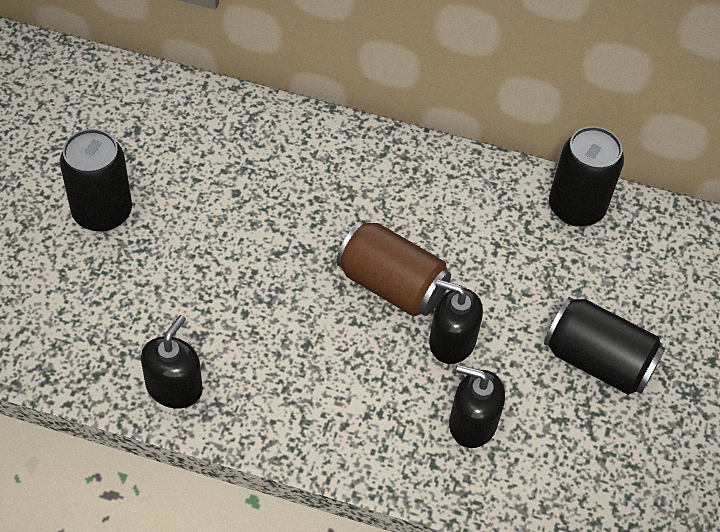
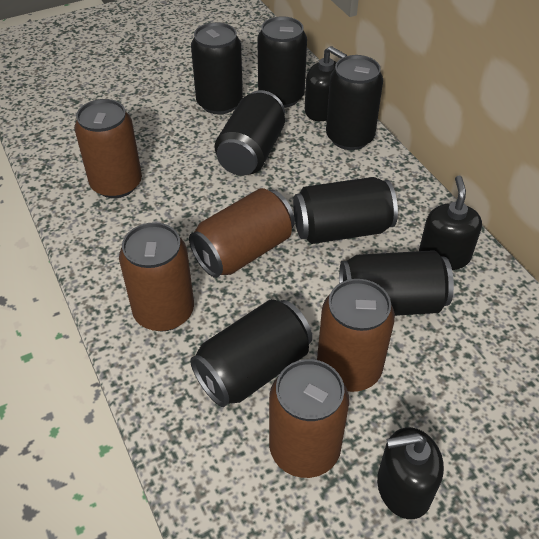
black can: [60,129,132,232] [544,297,666,395] [549,126,624,227] = 3 -> [190,299,312,407] [191,22,243,114] [215,90,285,176] [257,16,307,108] [293,177,398,244] [326,55,383,150] [339,250,454,316] = 7
brown can: [336,220,451,316] = 1 -> [74,99,142,198] [119,222,194,331] [189,188,295,278] [269,359,349,478] [317,279,395,392] = 5

